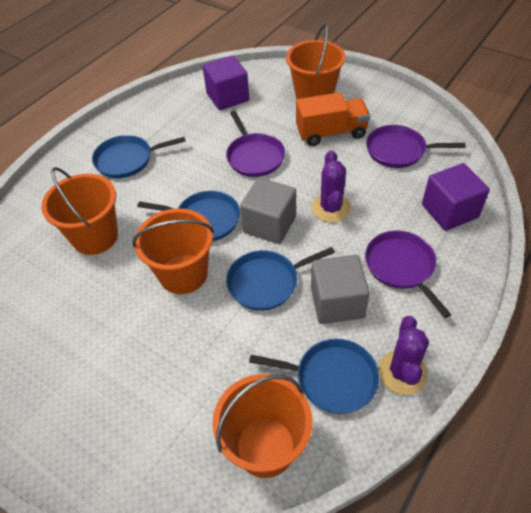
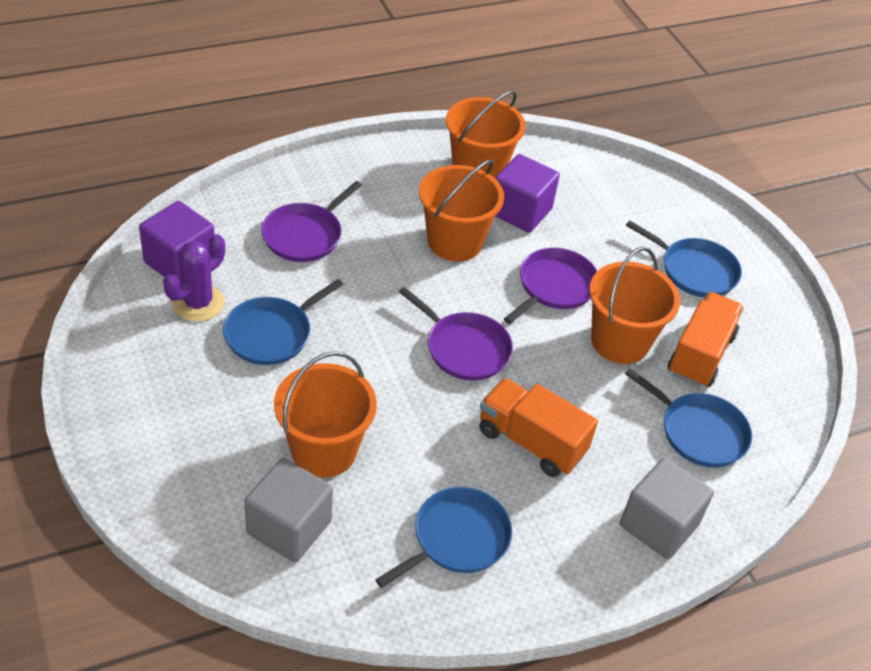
orange truck: [296,92,370,146] = 1 -> [479,378,598,477] [668,292,744,387] = 2
purple cactus: [312,150,351,222] [378,316,429,395] = 2 -> [163,234,225,322] = 1

